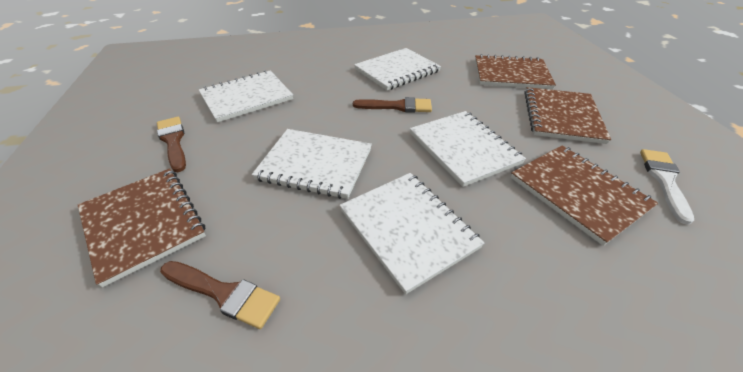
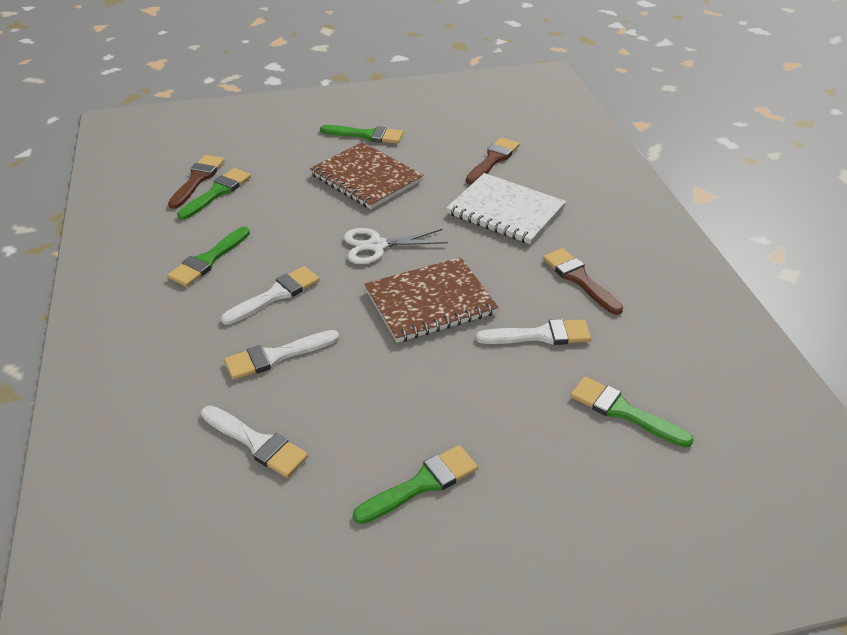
brown notebook: [78,168,206,287] [475,54,556,89] [511,145,658,246] [524,87,611,144] = 4 -> [310,142,423,209] [364,257,498,343] = 2
green brush: none = 0 -> [167,227,250,287] [177,168,251,220] [320,125,403,144] [353,445,478,524] [570,377,694,448] = 5
white brush: [640,149,694,225] = 1 -> [201,405,308,478] [221,266,320,325] [224,330,340,380] [476,319,591,345] = 4
white notebook: [199,70,293,122] [252,129,372,199] [340,173,484,295] [354,48,441,90] [410,111,526,187] = 5 -> [446,173,566,244] = 1
white scissors: none = 0 -> [344,228,448,264] = 1

